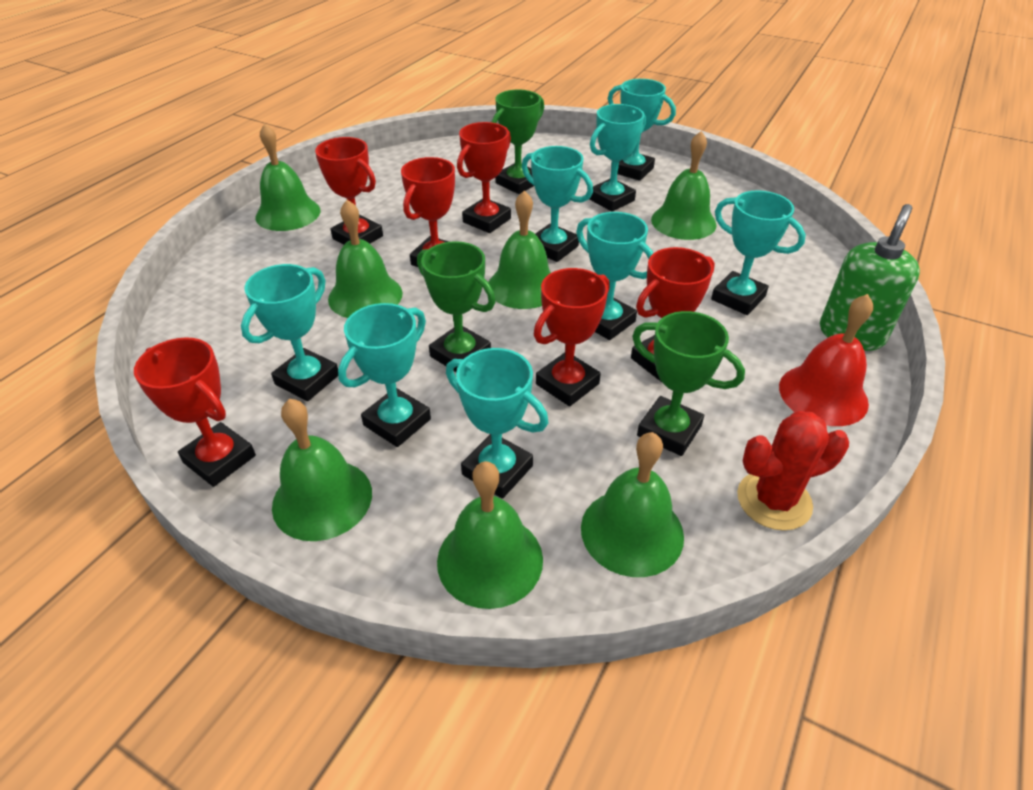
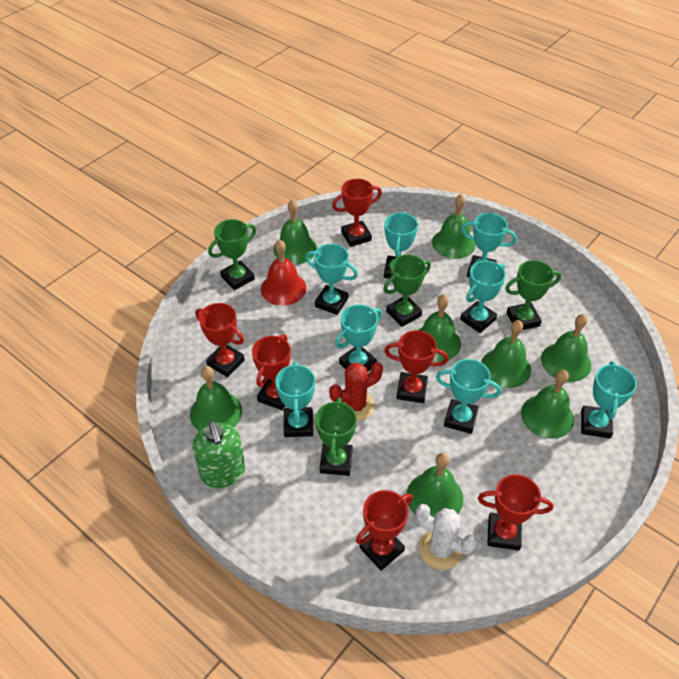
green bell: [256,123,321,231] [272,399,372,541] [328,200,403,318] [437,461,543,609] [488,191,551,309] [581,432,684,577] [651,131,717,240] = 7 -> [190,366,242,431] [274,200,317,265] [407,453,463,518] [419,294,461,362] [432,194,475,259] [481,320,531,388] [521,370,574,439] [541,314,591,382] = 8
green trophy: [417,241,496,372] [492,90,544,194] [632,311,745,456] = 3 -> [208,219,256,290] [315,397,357,476] [383,255,431,327] [505,260,561,330] = 4
white cactus: none = 0 -> [416,504,477,570] = 1

